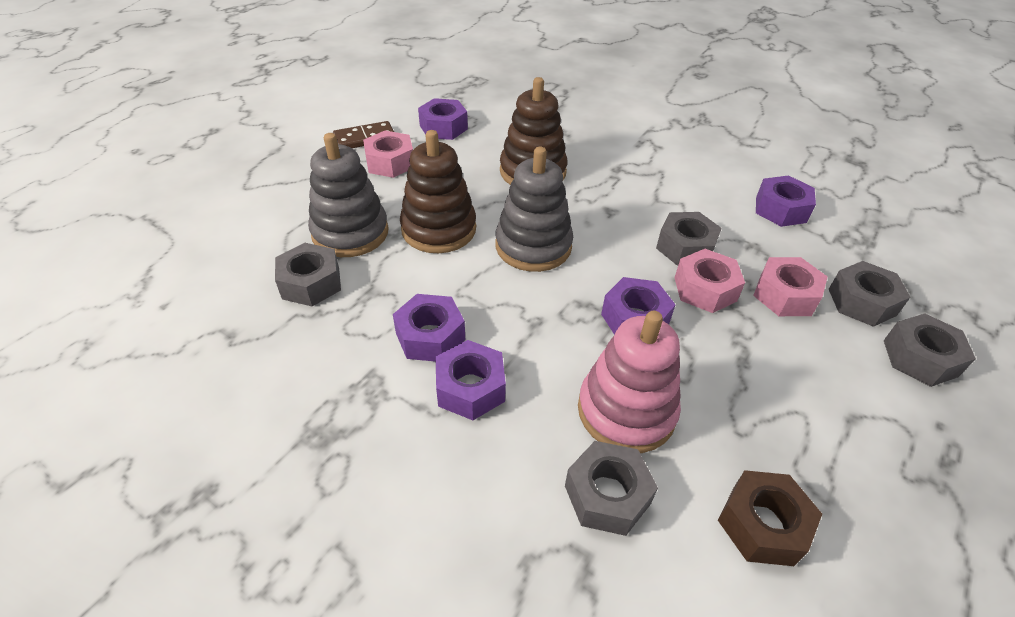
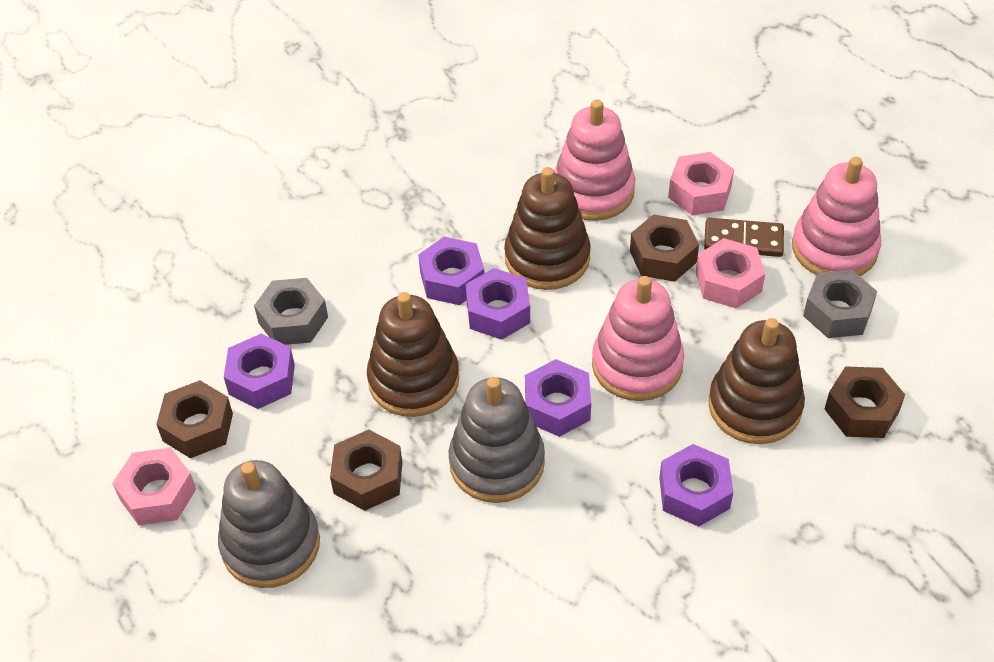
brown nut: [718,470,822,566] = 1 -> [156,380,233,458] [330,430,403,511] [630,214,699,282] [825,366,905,438] = 4
brown stacking toy: [400,130,476,253] [500,77,568,185] = 2 -> [367,292,459,417] [504,167,591,290] [709,318,805,444] = 3
grey nut: [275,243,341,306] [565,441,658,536] [656,212,722,266] [829,261,910,327] [884,313,976,387] = 5 -> [254,278,328,345] [803,270,877,338] = 2
pink stacking toy: [578,311,681,453] = 1 -> [554,99,635,221] [592,276,684,401] [792,157,881,276] = 3

